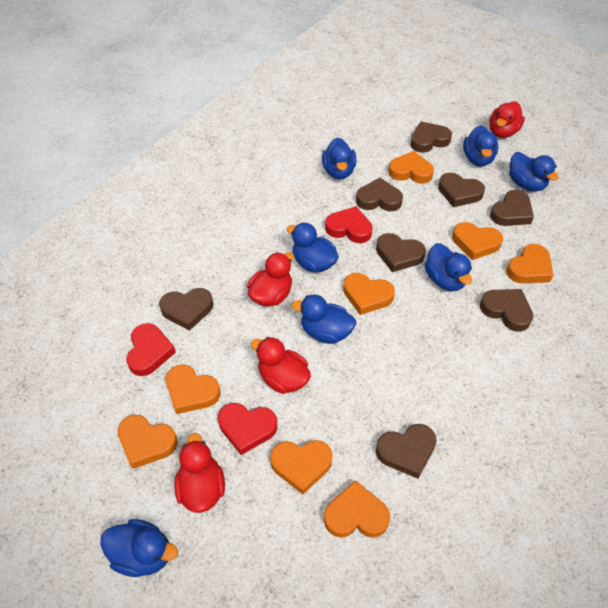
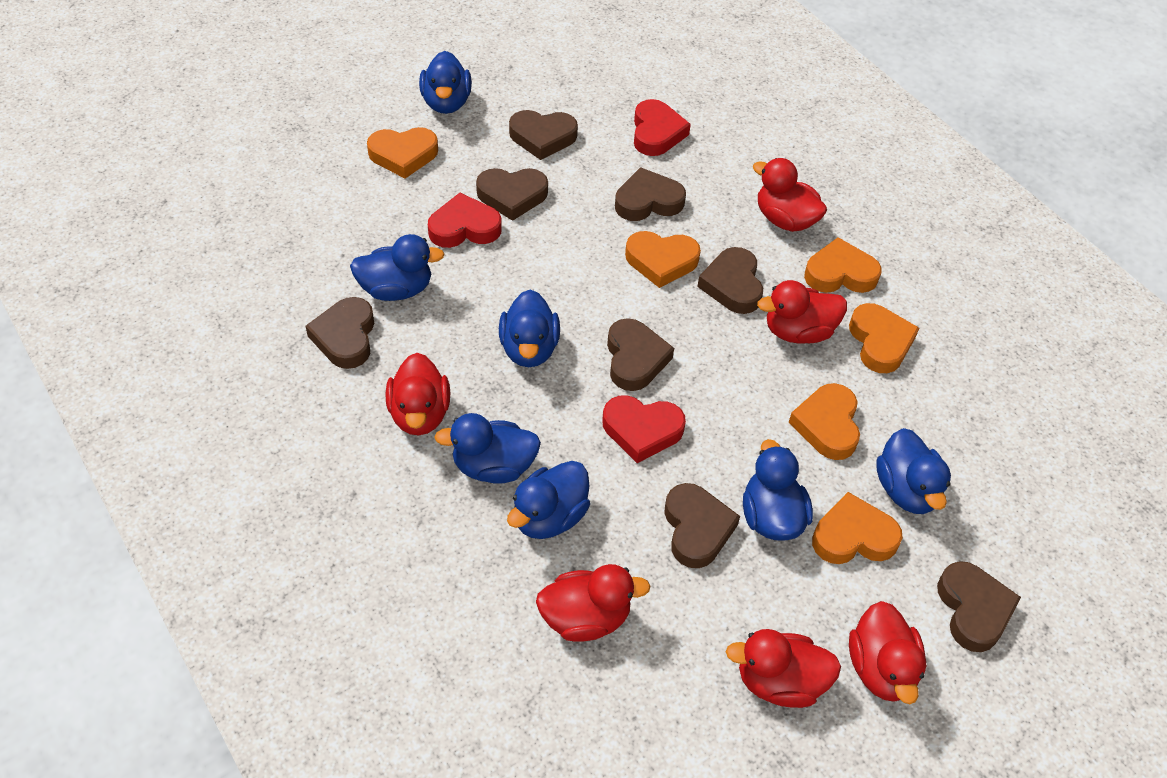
orange heart: [118,415,178,469] [166,364,220,414] [270,440,333,494] [324,480,390,538] [343,273,395,315] [388,151,434,184] [452,222,503,260] [506,244,554,284] = 8 -> [367,127,438,178] [625,231,701,288] [789,383,860,460] [804,237,881,293] [812,492,903,564] [849,303,919,373] = 6
red duck: [174,433,225,513] [247,252,294,307] [251,337,311,394] [489,101,525,138] = 4 -> [385,353,450,436] [536,564,650,642] [726,629,841,708] [753,158,827,232] [757,280,847,344] [849,601,926,704] = 6

